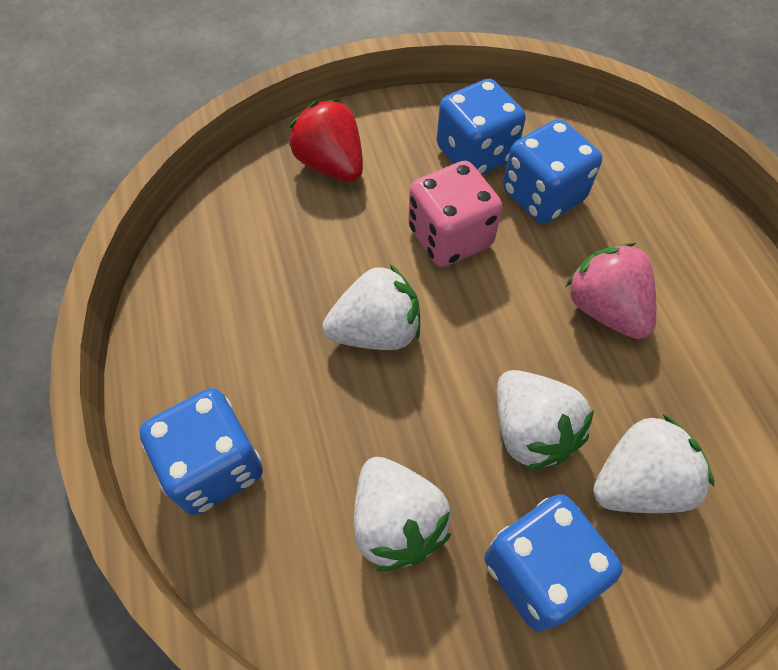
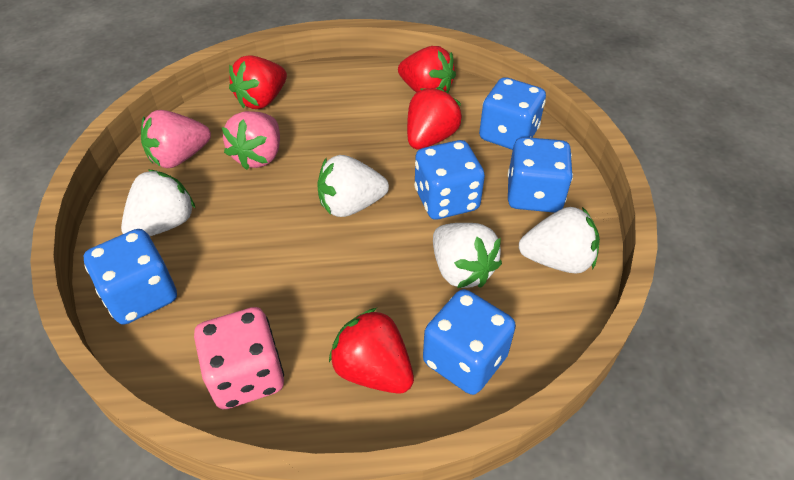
blue dice: [139,388,263,515] [437,79,526,175] [484,494,623,632] [503,119,602,224] = 4 -> [84,229,177,325] [414,140,485,220] [423,289,516,395] [479,77,546,150] [508,137,573,213] = 5
pink strawberry: [566,243,656,339] = 1 -> [141,110,211,168] [222,111,280,170] = 2
red strawberry: [289,99,363,182] = 1 -> [229,55,287,109] [329,308,414,394] [398,46,456,93] [407,87,462,149] = 4

